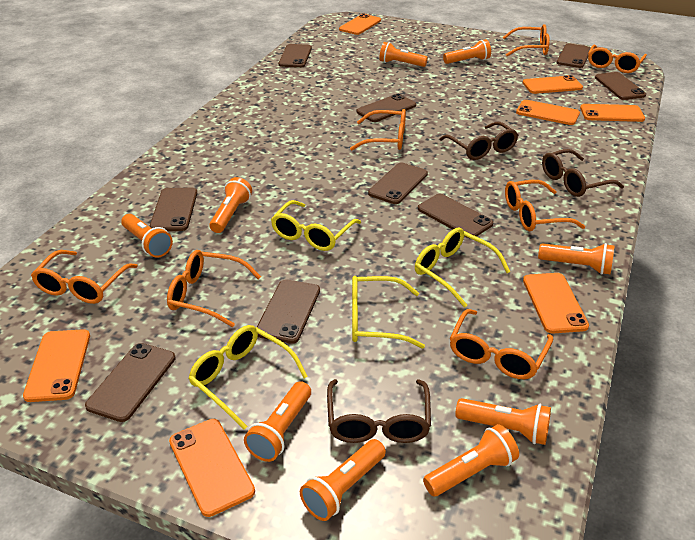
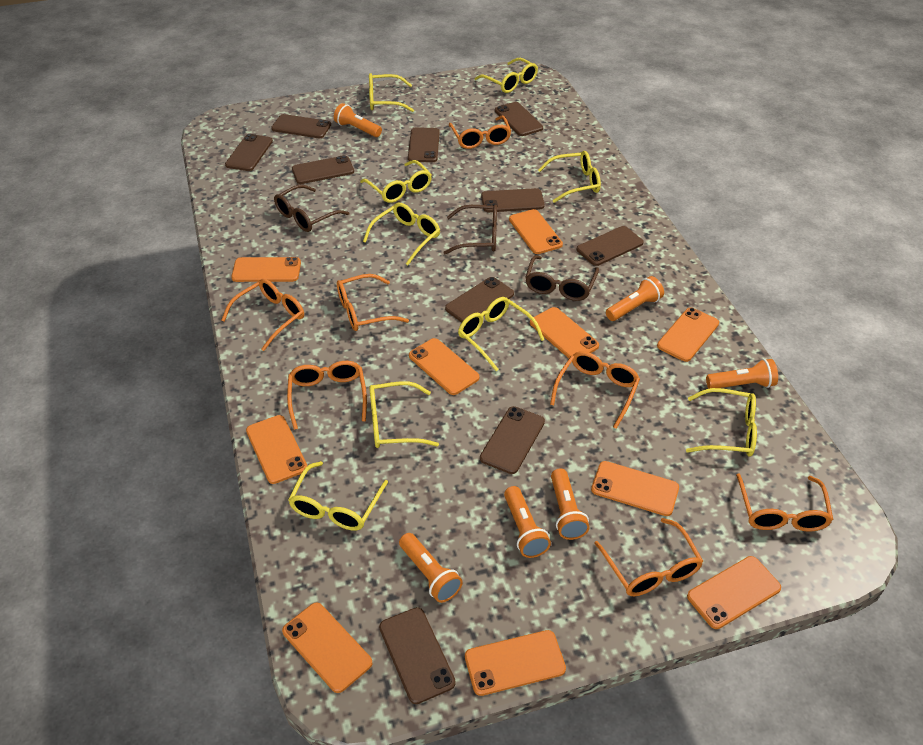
brown phone: [85,343,175,422] [150,188,197,231] [257,280,320,344] [278,44,312,68] [356,94,416,122] [368,163,428,204] [418,194,493,238] [557,43,591,68] [595,72,646,100] = 9 -> [225,134,273,171] [271,114,331,138] [292,155,354,184] [379,607,456,704] [408,127,440,162] [445,277,514,323] [480,406,545,474] [481,188,545,212] [495,102,543,136] [577,226,643,266] = 10
orange flashlight: [121,214,173,258] [209,177,252,233] [244,381,311,462] [300,439,386,521] [379,42,428,67] [423,424,519,497] [443,39,491,64] [455,398,551,445] [538,243,614,275] = 9 -> [334,103,382,137] [399,533,463,603] [504,486,551,558] [551,468,590,540] [606,276,664,321] [706,359,778,389] = 6
orange phone: [23,329,90,402] [169,419,255,517] [339,14,381,35] [516,100,580,125] [523,75,583,94] [523,273,589,333] [580,104,645,122] = 7 -> [231,257,301,282] [246,415,307,484] [282,602,373,693] [409,338,480,395] [465,630,566,696] [509,209,563,254] [530,307,599,358] [591,461,679,516] [657,307,719,362] [687,556,781,629] = 10
yellow glasses: [188,325,308,430] [271,200,361,251] [352,276,425,349] [415,228,510,308] = 4 -> [288,461,388,531] [360,160,432,203] [363,203,440,265] [369,73,414,112] [369,381,439,448] [458,297,544,371] [474,58,538,93] [538,151,601,203] [686,388,757,457] = 9

